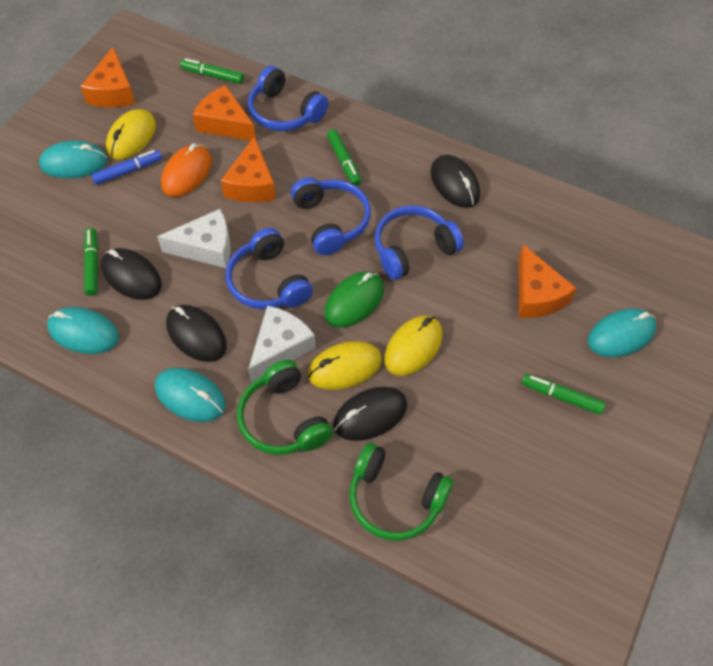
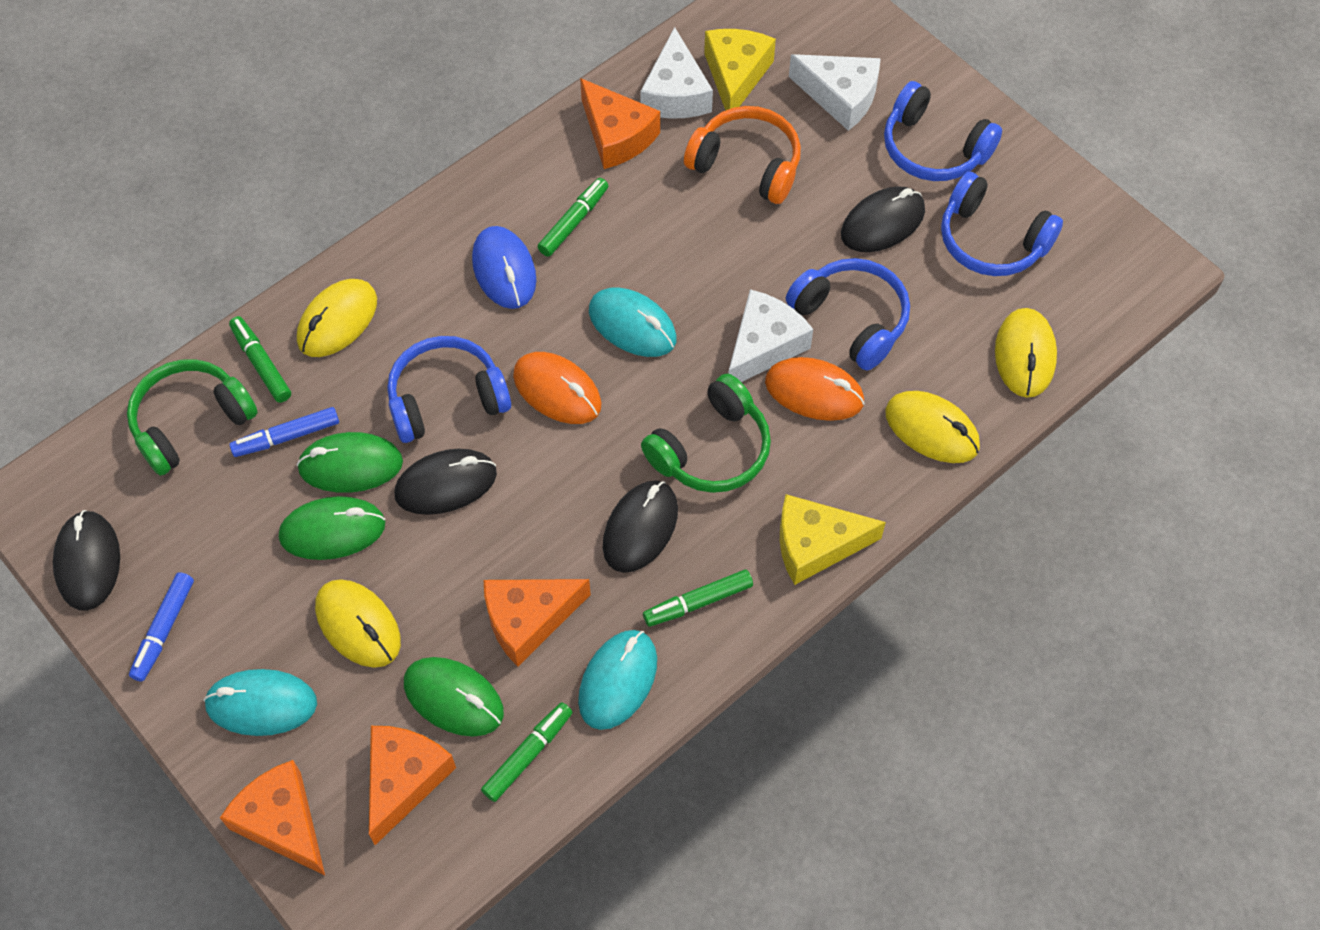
blue marker: [91,150,162,185] = 1 -> [129,572,194,682] [229,407,339,457] = 2
blue mouse: none = 0 -> [472,226,536,309] = 1
green mouse: [324,271,384,327] = 1 -> [279,496,385,560] [296,432,403,493] [404,657,504,737] = 3
orange headphones: none = 0 -> [684,106,801,204] = 1
orange mouse: [161,143,212,197] = 1 -> [513,352,602,424] [765,357,865,421] = 2
turquoise mouse: [39,141,108,178] [47,307,119,354] [155,368,225,422] [588,308,656,357] = 4 -> [203,669,317,736] [578,630,657,730] [589,287,677,357] = 3
white cheese: [157,209,231,268] [248,305,316,382] = 2 -> [640,27,713,118] [728,289,813,382] [789,54,881,131] = 3
yellow cheese: none = 0 -> [704,29,776,111] [780,494,886,585] = 2
yellow mouse: [106,109,156,160] [308,341,382,390] [384,316,443,376] = 3 -> [297,279,377,357] [315,579,401,668] [885,391,980,463] [995,308,1057,398] = 4

